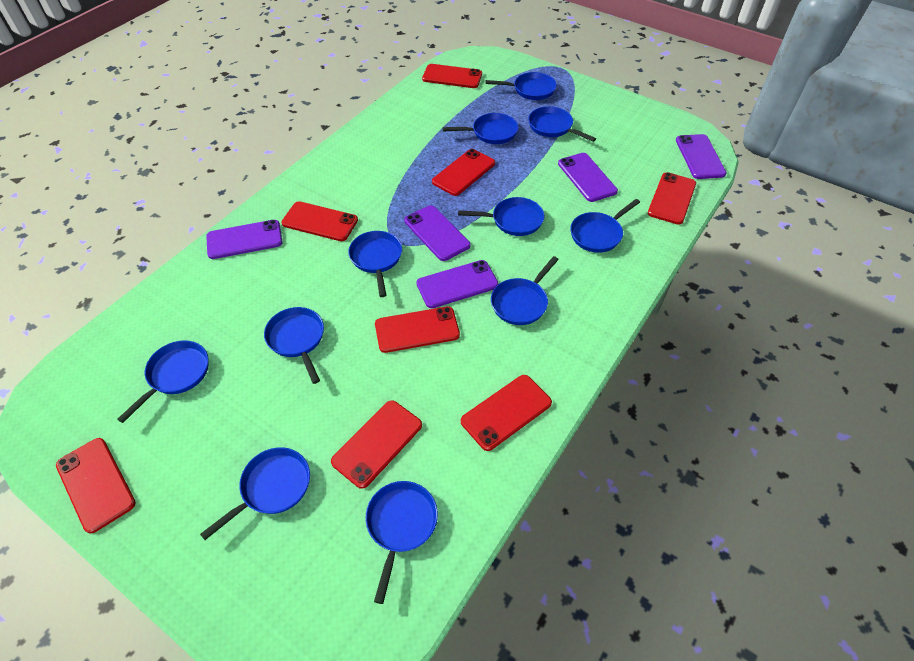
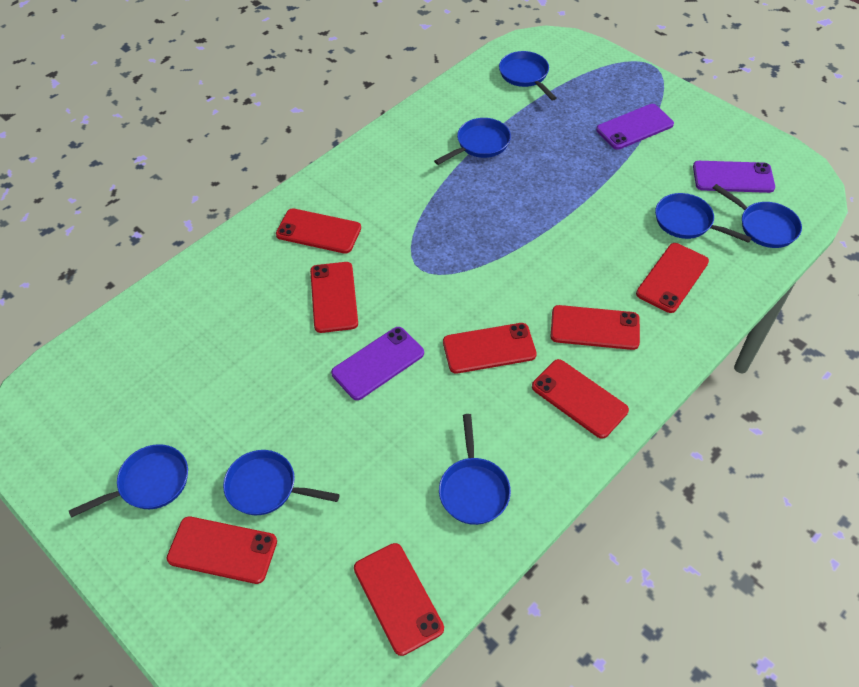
blue pan: [117,340,209,423] [200,447,310,540] [264,307,324,384] [348,231,402,297] [366,481,438,604] [443,113,518,144] [458,197,544,236] [486,72,557,100] [491,256,559,325] [528,106,596,142] [570,199,640,253] = 11 -> [69,444,188,518] [223,450,340,515] [434,118,511,165] [439,414,511,525] [499,51,557,101] [655,193,752,243] [713,184,802,248] = 7
purple phone: [206,220,283,259] [404,205,471,261] [416,260,499,308] [558,153,618,202] [676,134,726,179] = 5 -> [331,327,424,400] [596,104,674,150] [693,161,775,193] = 3

